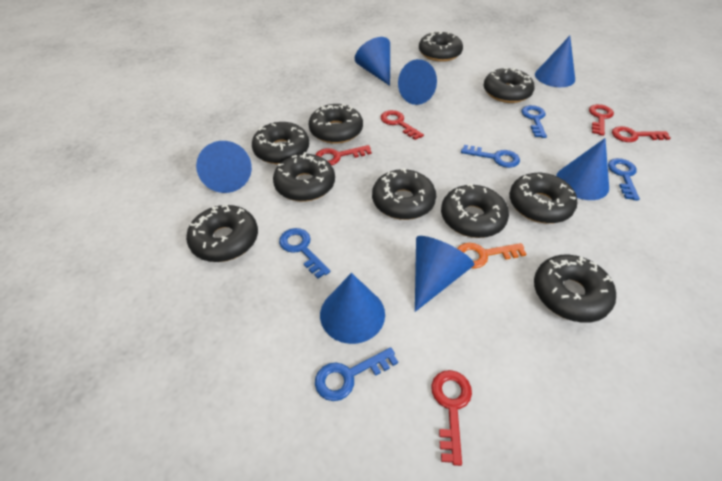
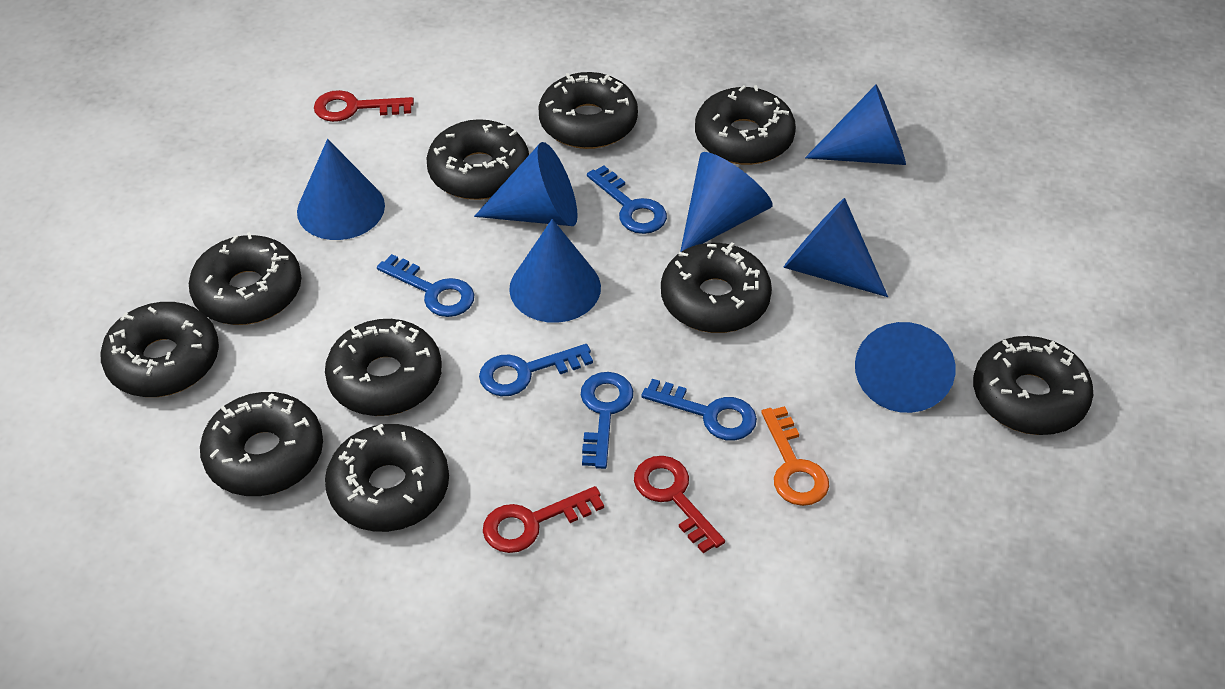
red key: [315,145,372,165] [381,110,424,140] [431,370,472,466] [589,104,614,136] [612,126,670,142] = 5 -> [314,90,414,122] [483,486,604,553] [634,456,725,553] = 3

